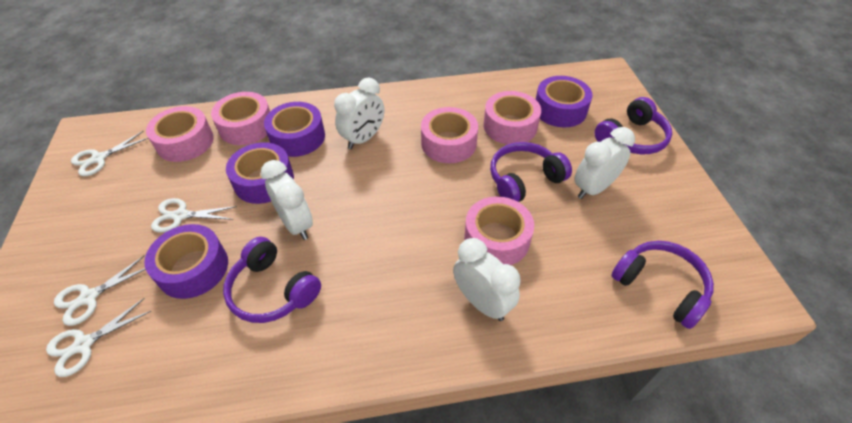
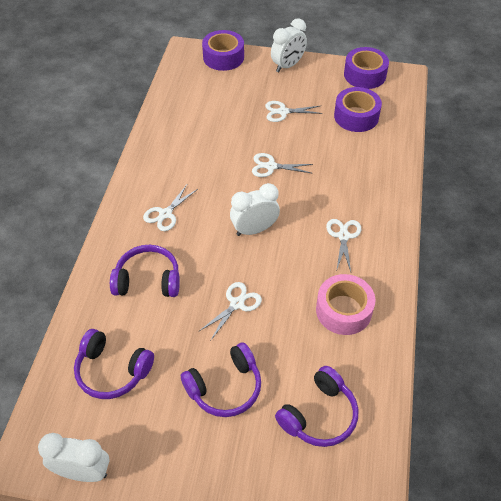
pink tape: [146,106,214,162] [211,92,270,145] [421,107,478,163] [464,196,534,265] [483,91,541,144] = 5 -> [316,274,375,335] = 1
purple tape: [144,224,228,299] [226,142,294,204] [264,102,325,157] [536,76,593,127] = 4 -> [202,30,244,71] [334,87,382,132] [344,47,389,89] = 3
white clock: [261,160,313,240] [334,77,384,149] [453,238,521,321] [574,127,635,199] = 4 -> [38,433,110,482] [230,183,280,236] [271,18,307,72] = 3
white scissors: [46,298,151,377] [54,255,146,326] [71,131,149,176] [151,198,237,233] = 4 -> [143,185,198,231] [199,282,262,340] [252,153,313,177] [265,101,323,122] [326,219,361,272] = 5

